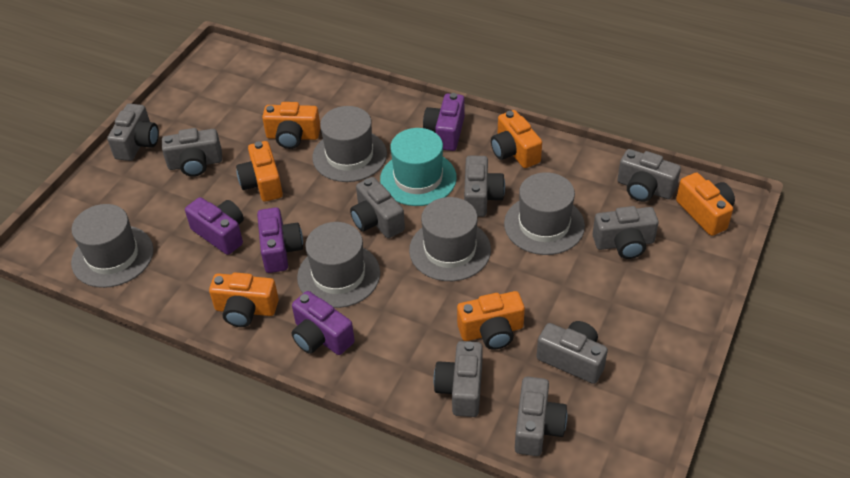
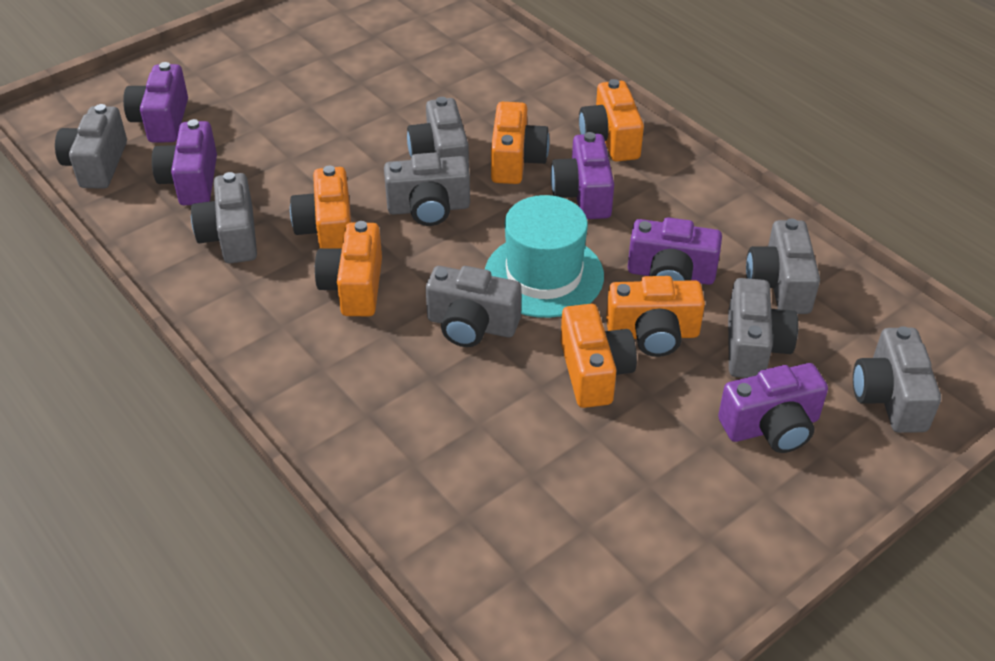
grey camera: [107,104,159,161] [162,128,222,177] [350,177,405,238] [434,341,483,417] [464,156,505,217] [515,376,567,456] [536,321,608,384] [593,206,659,259] [617,149,681,202] = 9 -> [55,104,127,189] [191,172,257,263] [384,153,470,226] [407,97,469,168] [426,266,522,347] [728,278,798,378] [746,219,820,314] [853,326,941,433] = 8
grey hat: [71,204,154,288] [297,222,380,308] [312,106,387,182] [409,197,491,281] [504,172,585,255] = 5 -> none = 0
purple camera: [185,197,244,255] [257,207,303,273] [291,291,355,355] [423,93,465,151] = 4 -> [123,62,188,142] [152,119,217,205] [551,132,614,219] [628,217,722,285] [718,363,828,453] = 5

